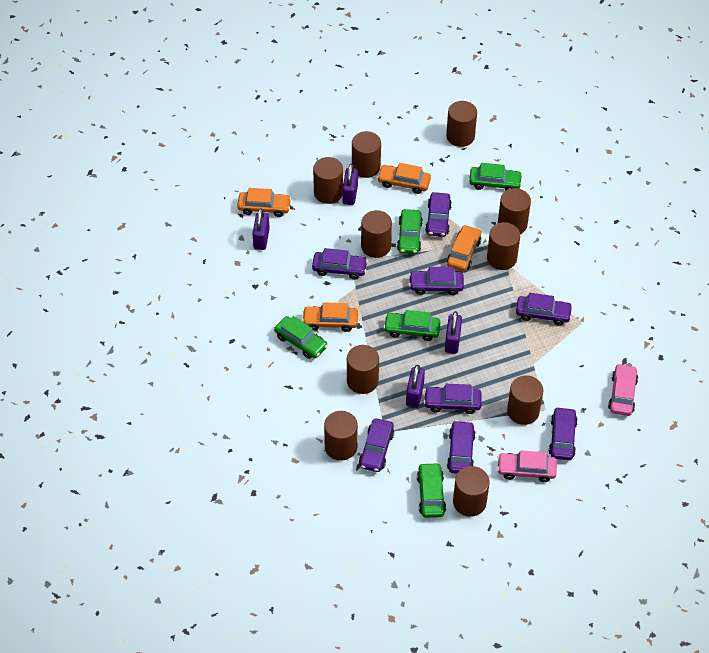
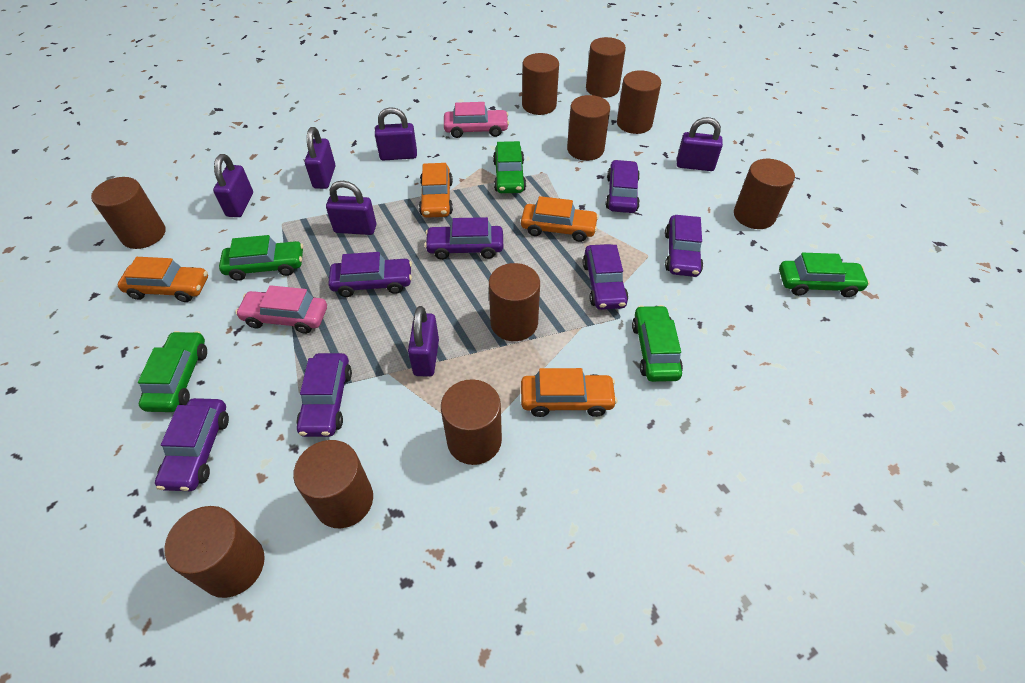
purple car: [312,248,368,279] [359,418,394,472] [409,267,464,295] [424,384,482,414] [425,192,452,237] [447,420,476,474] [516,293,573,326] [549,407,578,460] = 8 -> [155,398,229,491] [296,353,352,437] [328,252,412,297] [425,217,503,260] [583,244,628,310] [605,160,640,213] [665,215,703,277] = 7
purple padlock: [252,208,270,250] [342,164,358,205] [406,365,425,408] [445,311,462,354] = 4 -> [213,154,253,217] [305,127,335,189] [326,181,376,235] [375,107,417,161] [408,306,439,377] [677,117,723,171] = 6

